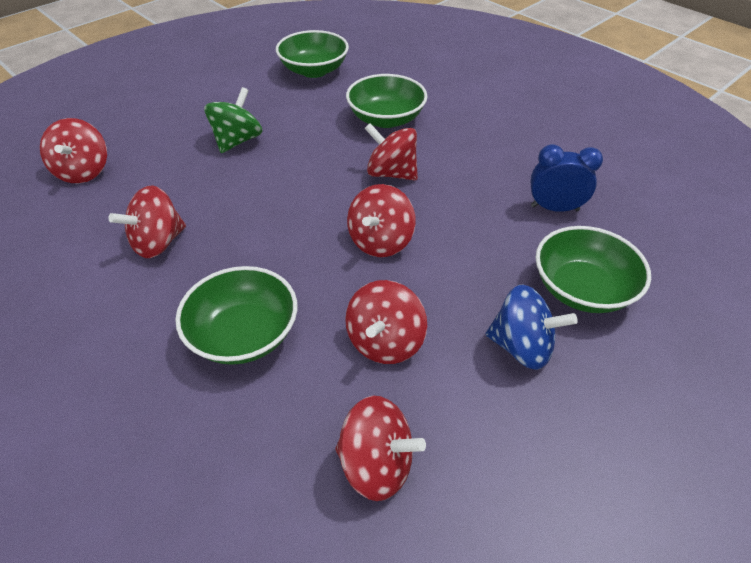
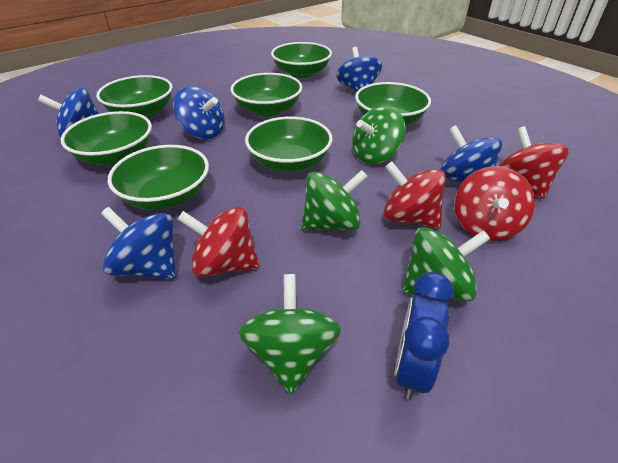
blue spinning top: [486,285,578,370] = 1 -> [38,88,99,137] [101,207,176,279] [173,86,224,139] [336,47,382,92] [440,125,503,182] = 5
green bowl: [175,266,297,365] [276,30,349,78] [346,74,427,128] [536,226,651,313] = 4 -> [61,111,152,166] [96,75,173,118] [108,145,209,210] [231,73,302,117] [245,117,333,172] [271,42,332,78] [355,82,431,125] = 7
green spinning top: [204,87,262,153] = 1 -> [238,274,341,394] [301,170,368,230] [352,106,406,164] [402,227,490,302] = 4
red spinning top: [40,118,107,183] [108,185,186,258] [335,396,426,501] [345,280,427,364] [347,184,416,257] [364,123,418,180] = 6 -> [178,206,259,277] [383,161,446,228] [455,166,535,241] [499,126,569,199] = 4

